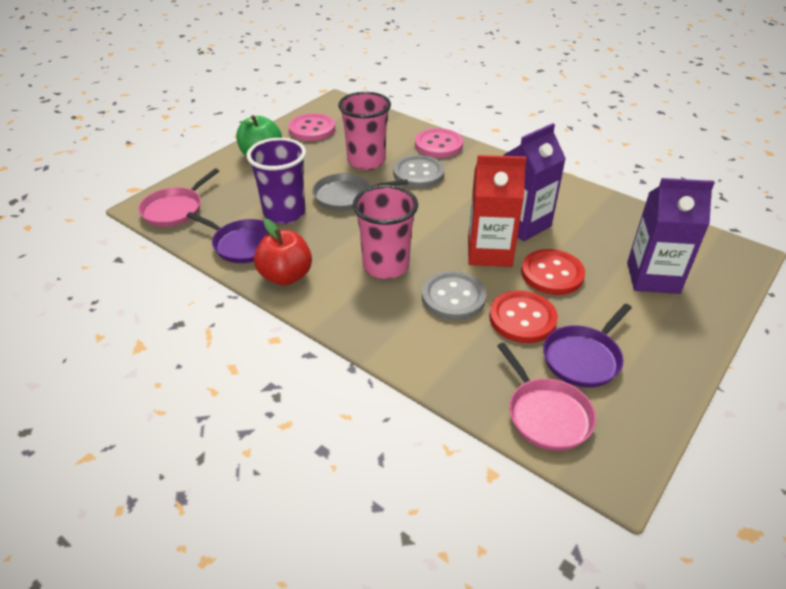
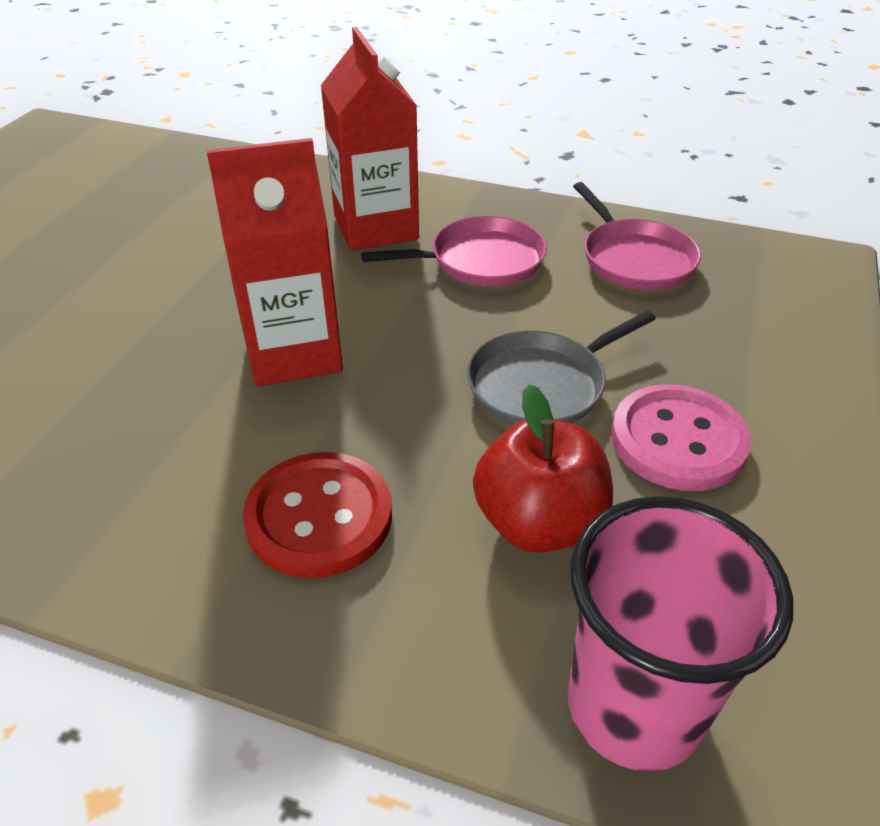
green apple: [236,115,282,157] = 1 -> none = 0
grey button: [393,155,445,188] [422,271,487,320] = 2 -> none = 0
pink button: [288,113,335,141] [415,128,463,158] = 2 -> [611,384,751,491] = 1
pink cup: [338,92,391,170] [353,185,418,279] = 2 -> [568,496,793,772] = 1
purple carton: [503,123,566,241] [627,178,715,294] = 2 -> none = 0
purple cup: [246,138,306,224] = 1 -> none = 0
purple pan: [187,212,268,263] [543,304,632,388] = 2 -> none = 0
red button: [489,291,558,343] [521,249,585,295] = 2 -> [243,452,392,578] = 1
red carton: [468,155,526,267] = 1 -> [206,138,343,387] [321,27,419,251] = 2

